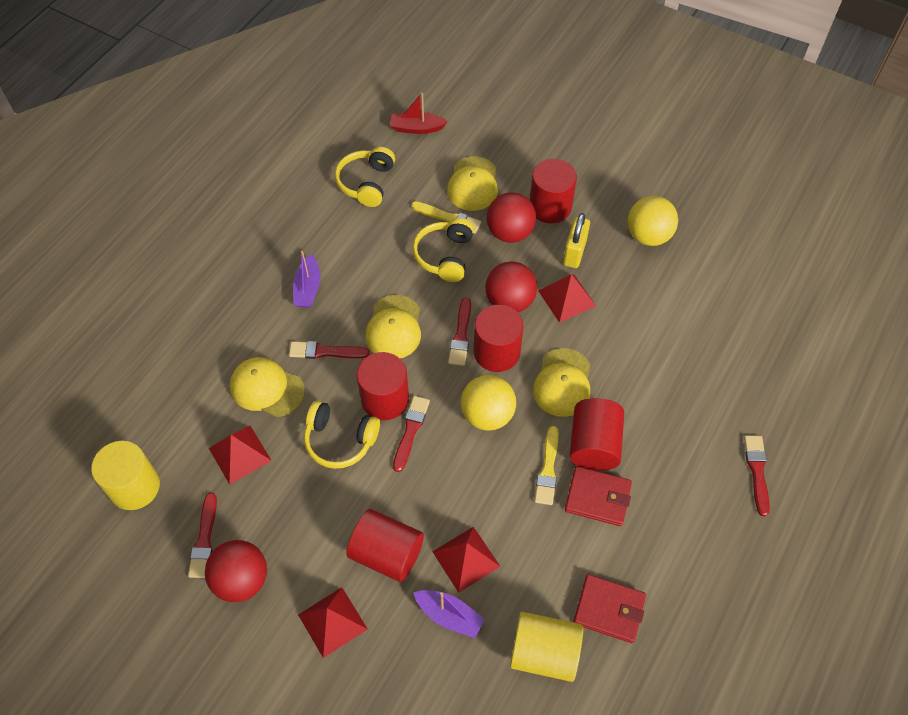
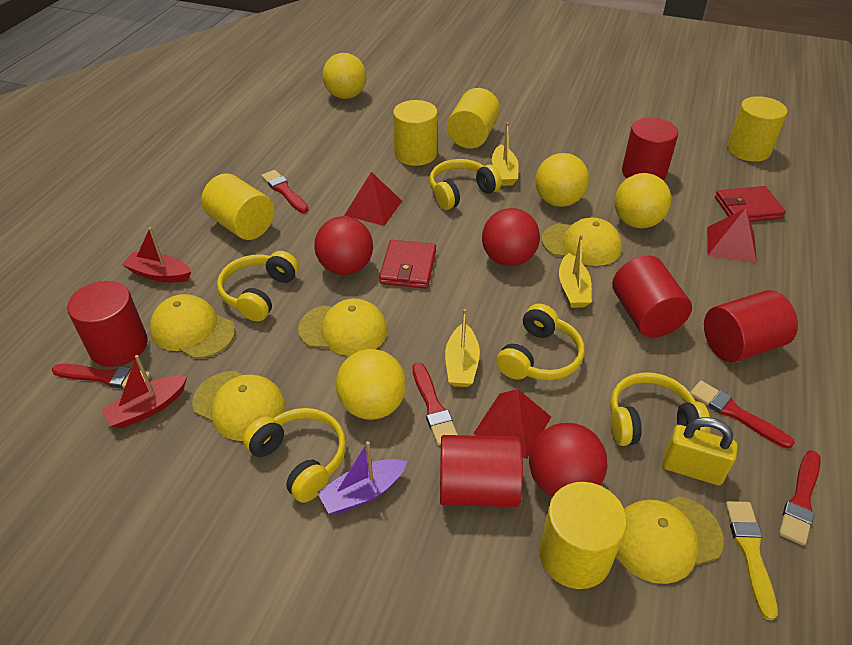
purple boat: [293,251,320,308] [413,590,485,638] = 2 -> [317,441,407,514] = 1
red boat: [391,93,448,134] = 1 -> [101,355,187,428] [122,227,191,282] = 2
red pyramid: [209,426,272,485] [298,587,368,658] [432,527,500,593] [538,274,596,323] = 4 -> [344,172,402,226] [473,389,551,459] [707,208,757,264] = 3
yellow ball: [461,375,516,431] [627,196,678,246] = 2 -> [322,53,366,99] [336,349,406,420] [535,153,589,207] [614,173,671,228] = 4
yellow boat: none = 0 -> [445,309,480,387] [492,122,519,186] [559,235,592,308] = 3
yellow brush: [411,201,481,234] [535,426,559,505] = 2 -> [725,501,778,620] = 1
yellow cap: [230,357,305,417] [366,295,421,358] [447,156,498,211] [533,348,590,417] = 4 -> [149,294,235,359] [192,371,286,441] [298,299,388,356] [542,217,622,266] [616,496,724,584] = 5
yellow cylinder: [91,441,160,510] [510,612,583,682] = 2 -> [201,173,274,240] [393,100,438,166] [447,88,500,149] [539,482,627,589] [727,96,788,162] = 5
yellow headphones: [304,401,380,469] [335,147,395,207] [412,218,474,282] = 3 -> [217,251,299,321] [243,408,346,503] [429,159,502,210] [496,304,585,381] [610,372,711,446] = 5

